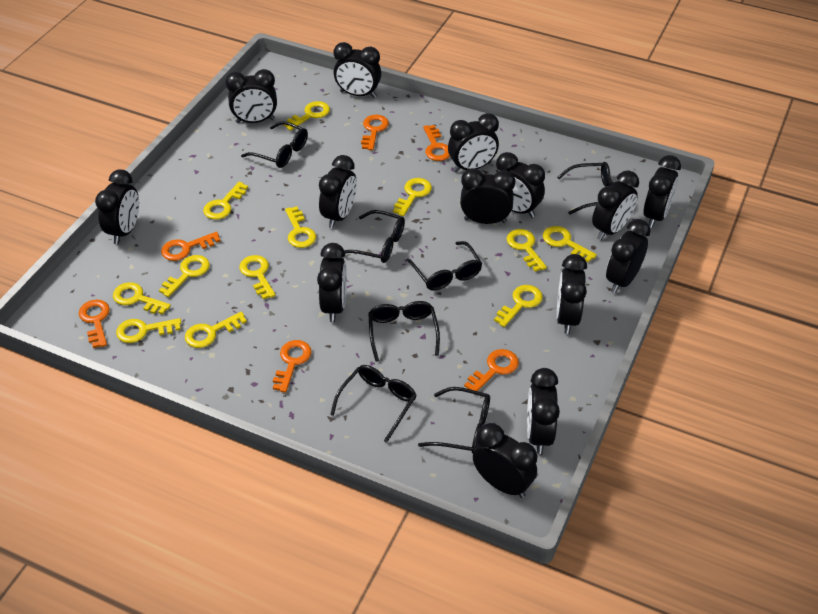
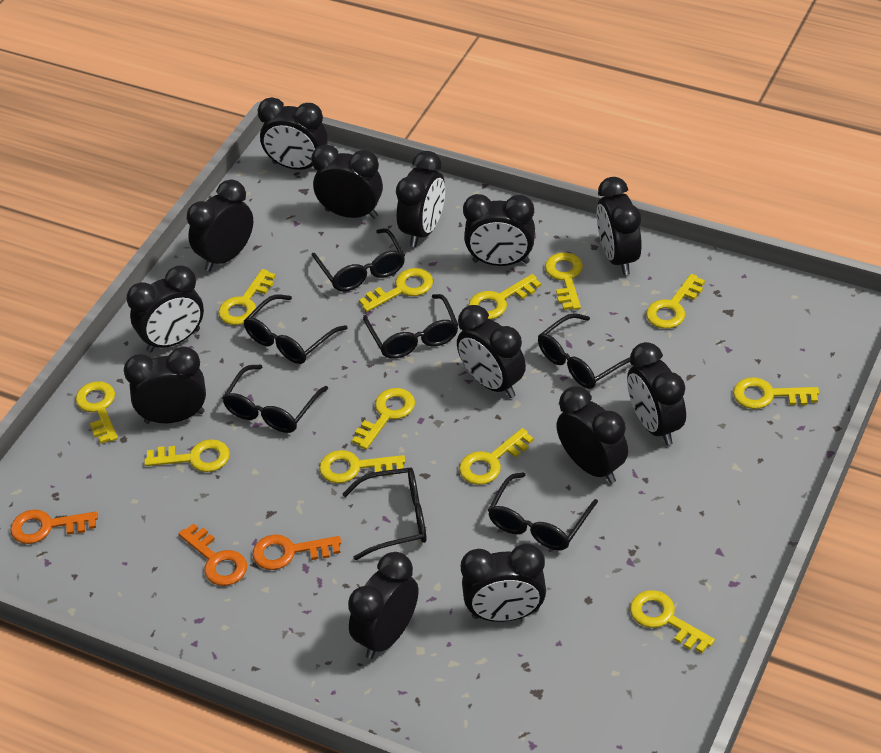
black clock: [95,169,139,244] [225,69,277,123] [317,243,347,322] [319,155,357,228] [334,42,381,98] [448,113,499,173] [460,168,515,224] [473,423,537,498] [496,152,545,218] [527,368,560,454] [557,254,587,334] [592,170,639,240] [606,219,651,293] [643,155,681,228] = 14 -> [124,347,206,424] [127,265,204,353] [187,180,253,271] [258,97,328,170] [311,144,383,219] [348,552,418,659] [396,151,445,247] [457,305,526,398] [461,544,546,622] [463,194,535,266] [556,386,628,484] [597,177,642,275] [627,342,686,445] = 13
orange key: [79,300,110,348] [161,232,220,261] [273,340,312,393] [361,115,389,150] [423,125,450,161] [464,349,519,391] = 6 -> [10,510,98,544] [178,523,247,586] [252,534,341,570] = 3

